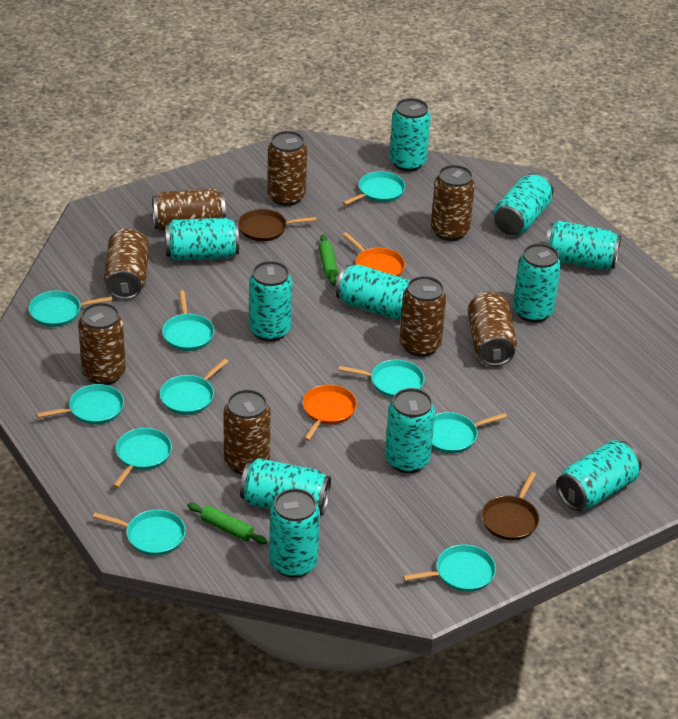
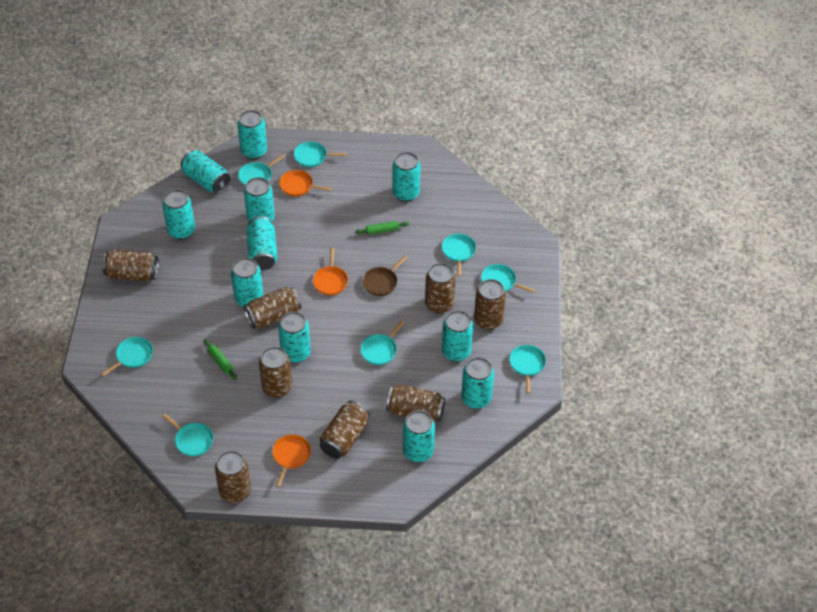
brown pan: [238,209,317,241] [482,472,539,540] = 2 -> [362,256,407,296] = 1
orange pan: [303,384,357,441] [343,232,405,276] = 2 -> [272,435,311,487] [279,170,332,196] [313,248,348,295] = 3
turquoise pan: [29,290,113,327] [36,384,124,424] [93,510,186,556] [113,428,172,488] [160,358,229,415] [162,291,214,351] [339,359,424,398] [343,171,405,205] [403,544,496,592] [432,412,507,453] = 10 -> [101,337,153,376] [162,414,213,456] [238,154,285,186] [294,142,347,167] [361,321,405,365] [442,234,476,277] [481,264,535,293] [510,345,546,393] = 8

